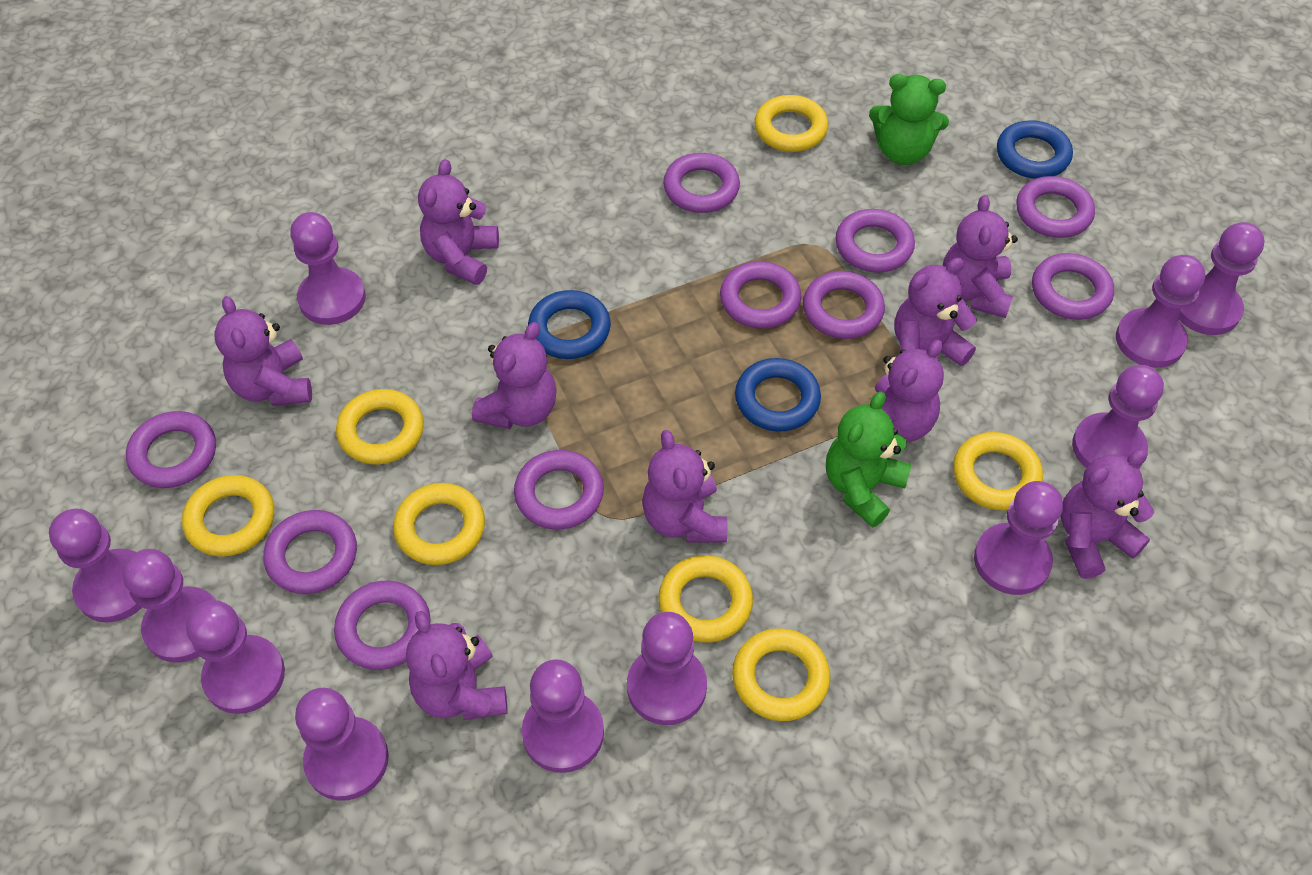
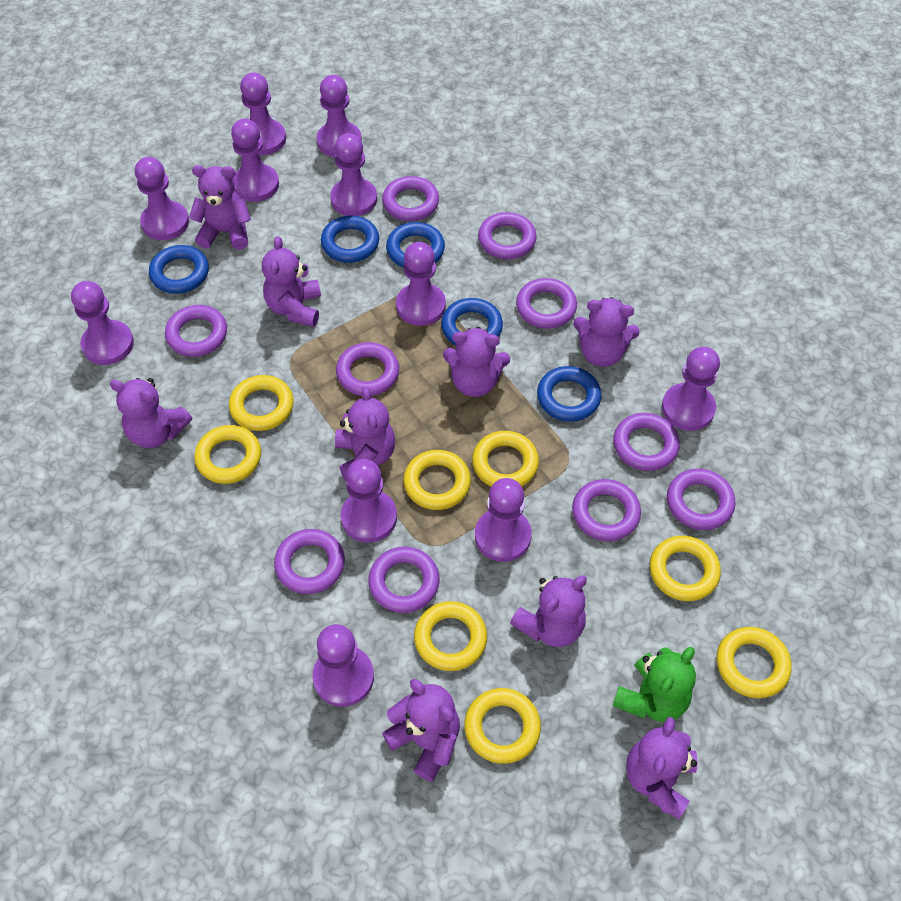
blue ring: [528,290,611,359] [735,358,821,432] [997,120,1073,179] = 3 -> [149,245,209,294] [321,216,379,263] [386,222,445,267] [441,298,503,345] [537,366,601,422] = 5
green teddy bear: [826,392,912,527] [869,74,949,165] = 2 -> [612,647,696,722] = 1
yellow ring: [182,475,274,557] [336,389,424,465] [393,483,485,565] [659,555,753,642] [732,628,830,721] [754,95,828,152] [953,432,1043,511] = 7 -> [194,425,261,484] [229,375,294,431] [403,450,471,510] [414,601,487,671] [464,688,541,764] [472,431,539,487] [650,536,721,601] [717,627,792,698] = 8

